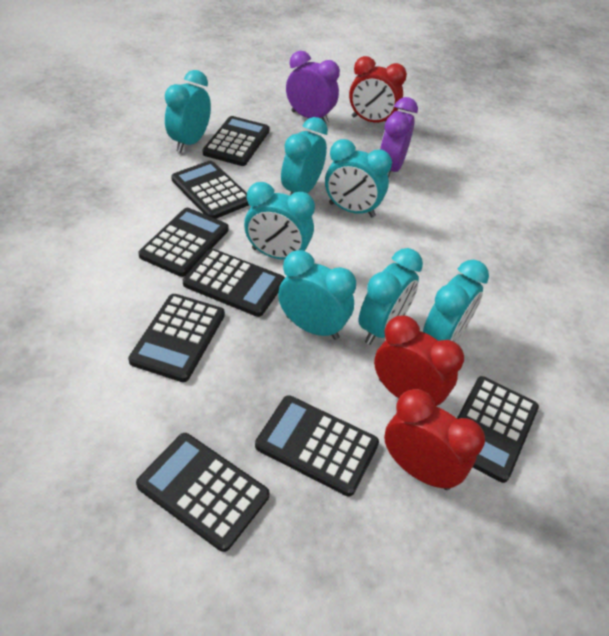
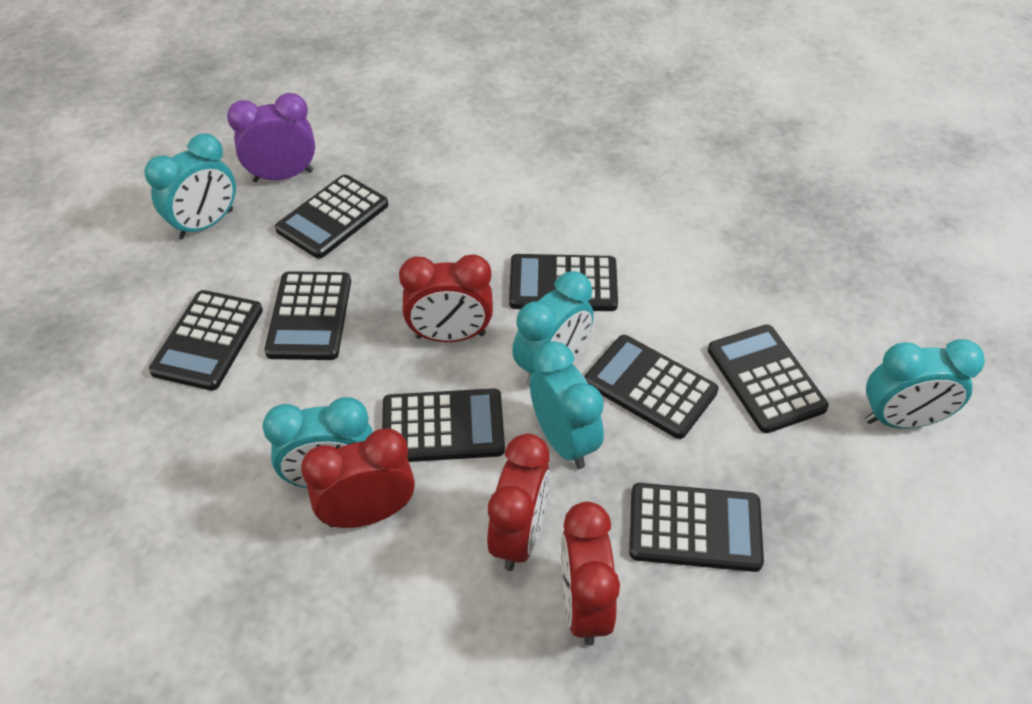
purple clock: [286,51,340,124] [379,97,418,178] = 2 -> [227,93,315,182] = 1
red clock: [349,56,407,122] [374,315,464,406] [384,389,485,490] = 3 -> [301,428,415,528] [399,254,493,342] [487,434,550,571] [561,502,620,646] = 4
turquoise clock: [165,70,211,152] [244,182,315,260] [278,250,356,340] [281,117,328,195] [325,139,392,217] [359,248,423,345] [423,260,489,343] = 7 -> [144,134,236,240] [262,397,373,488] [512,271,594,386] [530,341,604,469] [865,339,985,429] = 5

